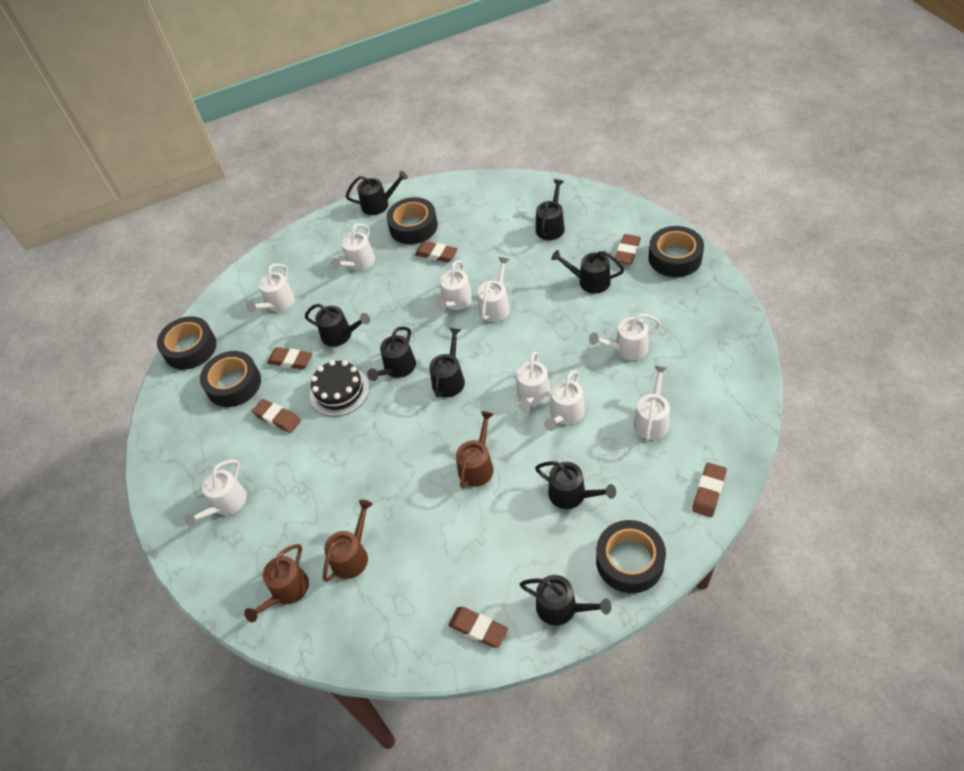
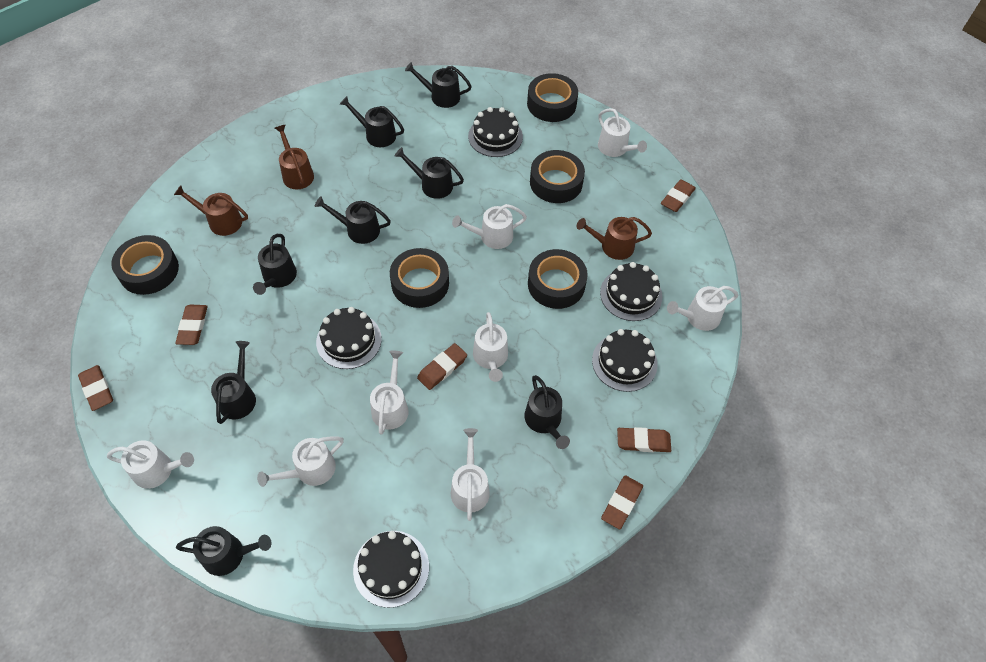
black cake: [310,360,369,416] = 1 -> [316,307,382,369] [353,531,429,608] [468,107,523,157] [592,329,658,392] [600,262,662,321] = 5
white watering can: [184,459,247,527] [246,264,295,313] [331,223,375,271] [435,260,473,312] [478,257,510,322] [517,351,551,413] [544,370,585,431] [589,314,661,360] [633,365,670,441] = 9 -> [107,440,194,489] [257,436,344,487] [370,351,409,435] [451,428,490,521] [452,204,527,249] [473,312,508,382] [598,108,647,157] [667,286,738,331] = 8

